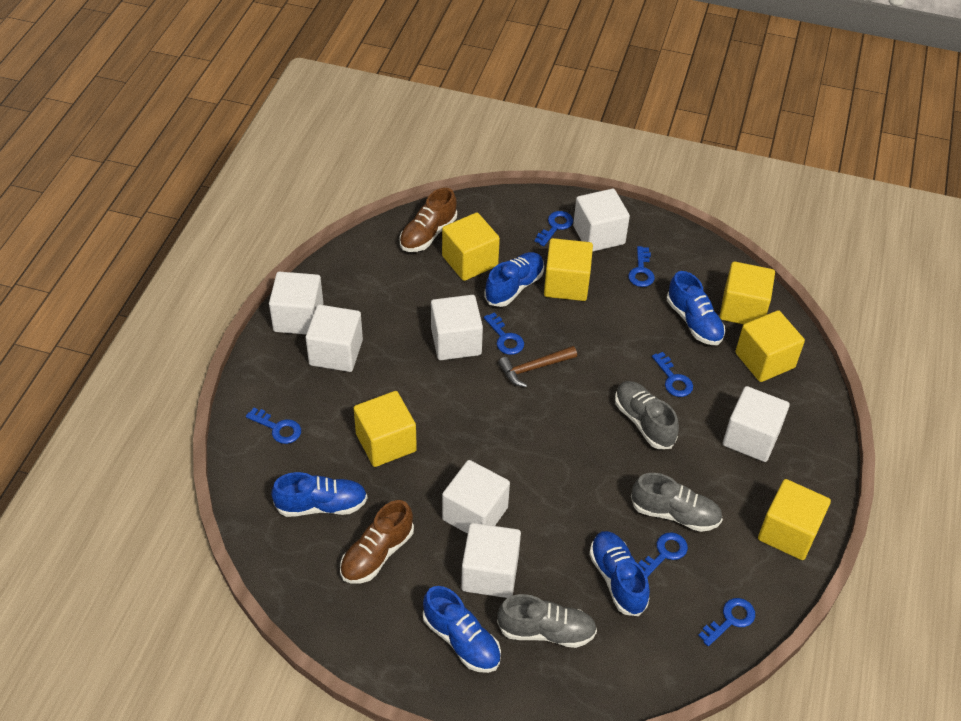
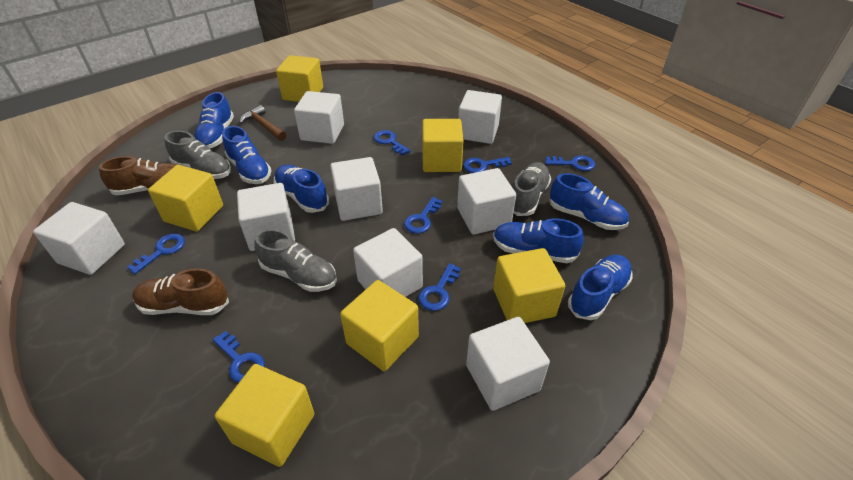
blue shoe: [271,472,367,517] [423,586,501,673] [484,252,544,307] [589,531,650,616] [667,271,725,345] = 5 -> [194,92,234,148] [222,126,271,184] [274,165,329,213] [493,218,584,263] [549,173,629,230] [568,255,632,320] = 6
white cube: [269,272,323,334] [306,305,363,372] [431,295,483,360] [442,460,510,534] [461,523,521,598] [573,189,630,252] [723,386,790,462] = 7 -> [33,202,125,275] [237,183,295,251] [294,91,344,144] [330,157,383,221] [353,228,423,297] [457,168,516,235] [458,90,502,144] [466,317,550,411] = 8

